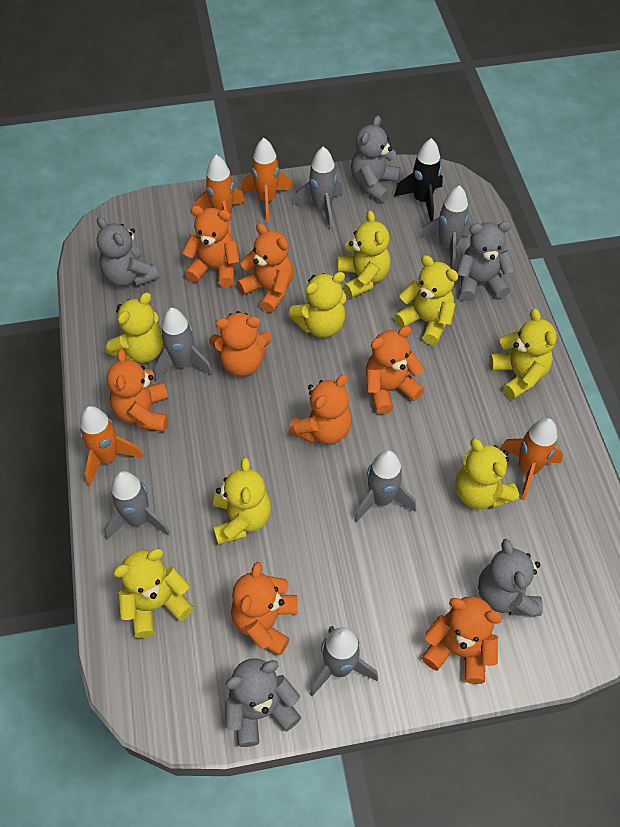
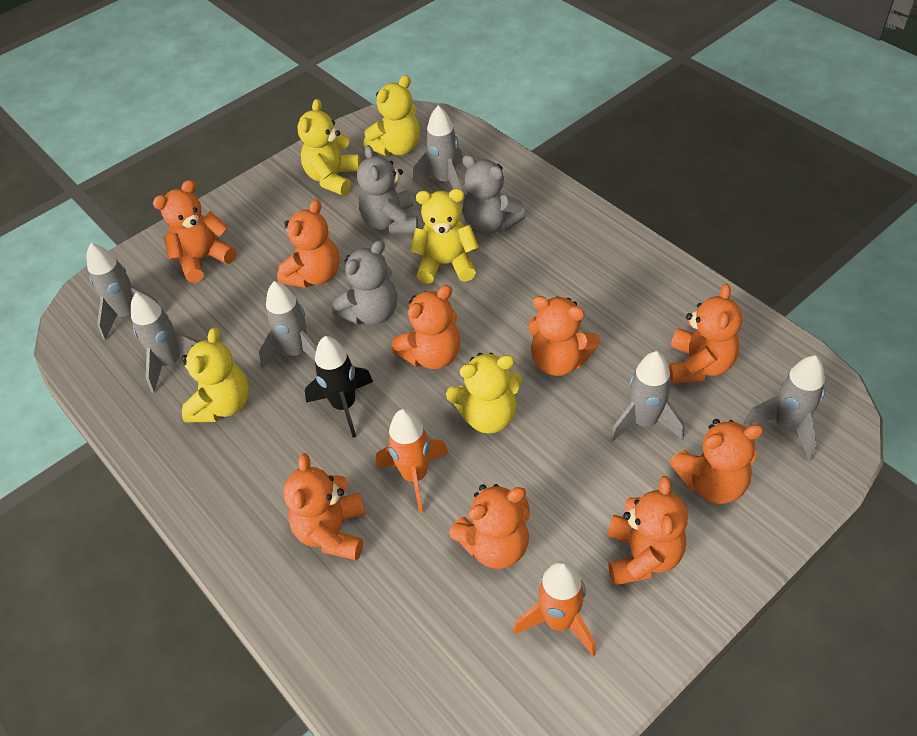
grey teddy bear: [97,217,159,287] [225,658,301,747] [351,116,400,202] [457,221,515,301] [478,539,543,616] = 5 -> [332,240,397,325] [357,145,418,234] [462,155,526,235] = 3
orange rocket: [80,406,143,486] [195,155,245,237] [242,138,292,222] [500,418,563,500] = 4 -> [376,409,449,514] [513,561,596,656] = 2
orange teddy bear: [107,349,168,432] [182,206,240,288] [209,311,272,377] [231,562,297,655] [237,223,293,313] [289,374,352,445] [366,326,425,414] [422,596,502,684] = 8 -> [153,180,237,283] [277,199,340,288] [283,453,365,560] [391,285,460,369] [449,484,530,569] [528,296,600,376] [608,476,688,586] [668,284,742,384] [670,419,763,504] = 9
yellow teddy bear: [106,292,164,363] [113,549,194,638] [213,457,271,545] [288,272,346,338] [338,210,391,298] [394,255,459,345] [456,438,519,509] [489,309,557,400] = 8 -> [181,328,249,423] [297,99,360,195] [364,75,420,156] [410,189,479,284] [446,353,522,434] = 5

